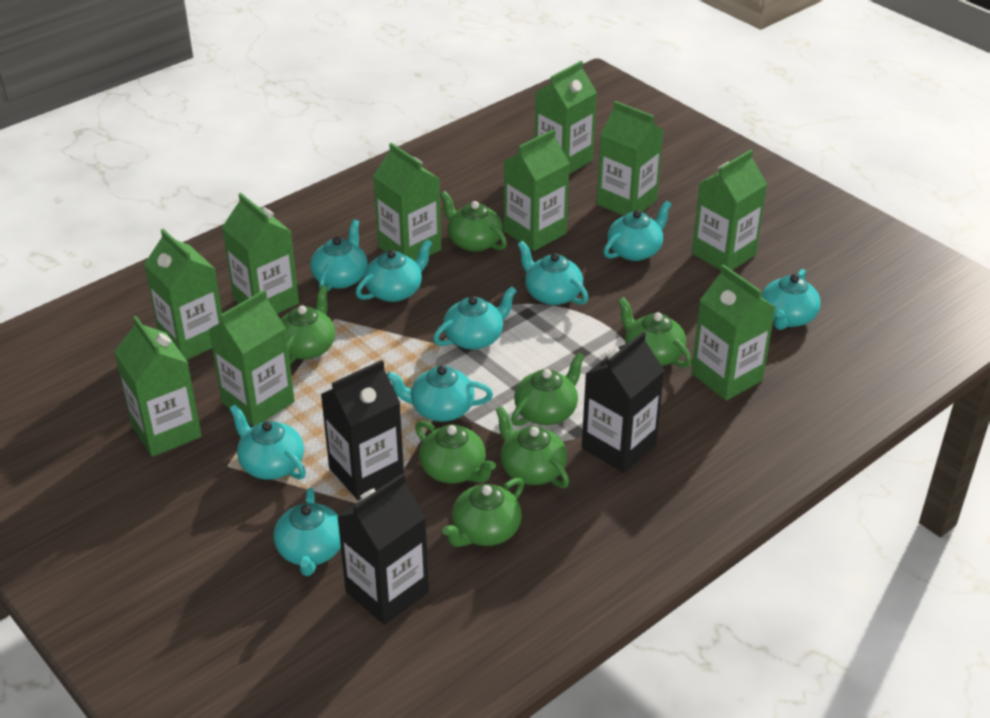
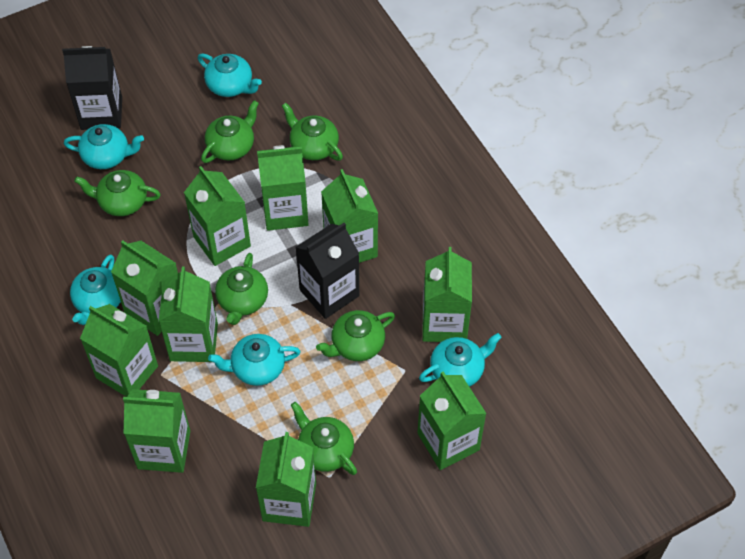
black carton: [321,360,404,500] [337,473,429,625] [582,332,665,473] = 3 -> [62,46,122,130] [296,223,359,319] = 2
green teapot: [280,285,335,364] [415,421,496,483] [440,191,507,252] [442,478,524,547] [496,406,569,488] [511,353,585,426] [618,297,692,368] = 7 -> [74,170,161,216] [201,100,259,163] [215,253,268,325] [282,103,343,161] [291,402,357,475] [316,310,395,361] = 6
turquoise teapot: [229,404,306,480] [274,488,341,576] [310,219,368,292] [356,239,433,302] [387,366,493,422] [433,286,517,350] [517,241,588,305] [603,201,672,261] [761,269,821,330] = 9 -> [64,124,144,169] [70,254,121,325] [198,53,262,97] [208,334,300,386] [419,333,502,387] = 5

